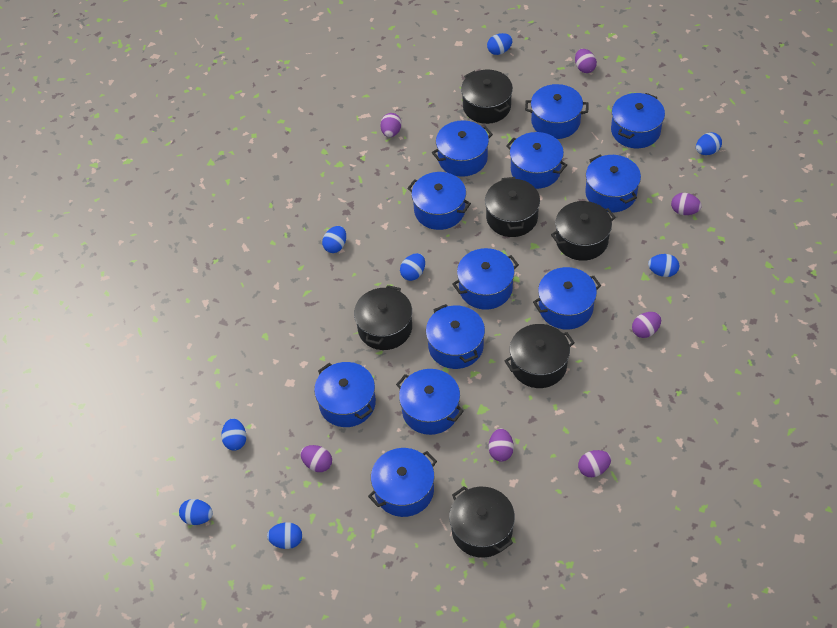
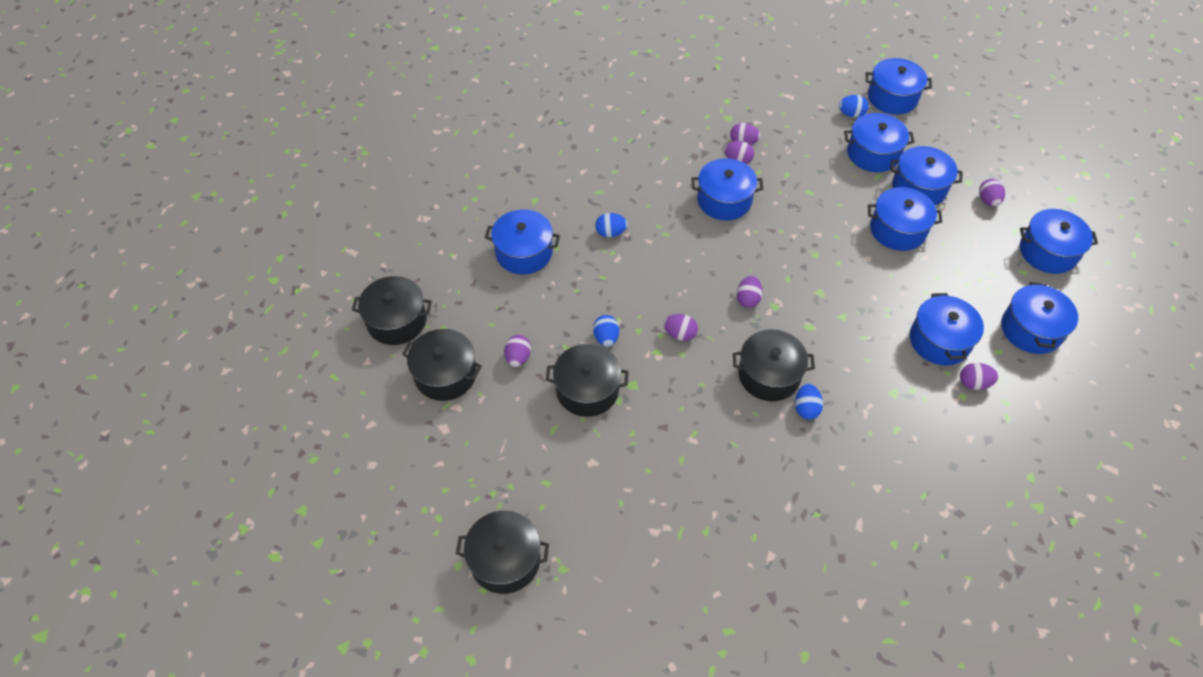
black pot: [354,285,412,350] [449,486,515,558] [461,70,513,124] [485,177,540,237] [504,324,575,388] [551,201,616,261] = 6 -> [352,276,432,345] [402,329,482,401] [456,511,549,594] [546,344,629,417] [733,329,815,401] = 5
blue egg: [179,499,213,525] [221,418,247,451] [267,522,302,549] [322,226,346,253] [400,253,425,281] [487,33,513,55] [648,254,679,277] [696,132,722,155] = 8 -> [593,315,619,347] [595,213,628,237] [795,384,823,420] [839,95,869,118] = 4
blue pot: [314,362,376,427] [368,448,437,517] [396,369,464,435] [407,172,471,230] [426,304,485,369] [432,120,493,177] [452,248,519,310] [506,132,567,189] [525,84,588,139] [533,267,601,329] [585,154,641,212] [611,93,665,148] = 12 -> [485,209,560,275] [692,158,763,221] [844,113,914,172] [866,58,932,114] [868,187,942,251] [890,146,962,205] [910,293,984,366] [1001,282,1078,354] [1020,209,1098,274] = 9

